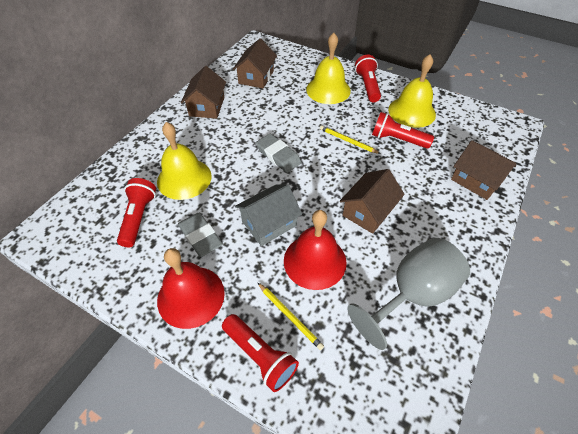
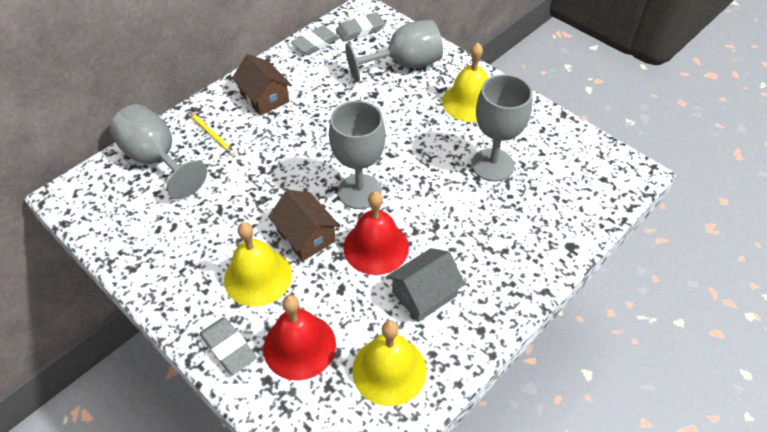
brown house: [181,66,226,119] [233,38,277,88] [340,169,405,234] [451,140,516,200] = 4 -> [232,54,292,116] [268,190,340,261] = 2
grey eraser: [178,213,223,257] [256,134,301,173] = 2 -> [199,317,257,375] [291,26,340,55] [336,12,385,42] = 3
grey goblet: [347,238,470,350] = 1 -> [110,104,207,199] [329,101,386,209] [345,19,443,82] [471,74,533,181] = 4
red flashlight: [117,178,156,247] [222,314,299,392] [355,55,381,102] [372,112,434,148] = 4 -> none = 0
yellow pencil: [257,282,324,350] [320,125,381,154] = 2 -> [189,112,235,155] = 1

